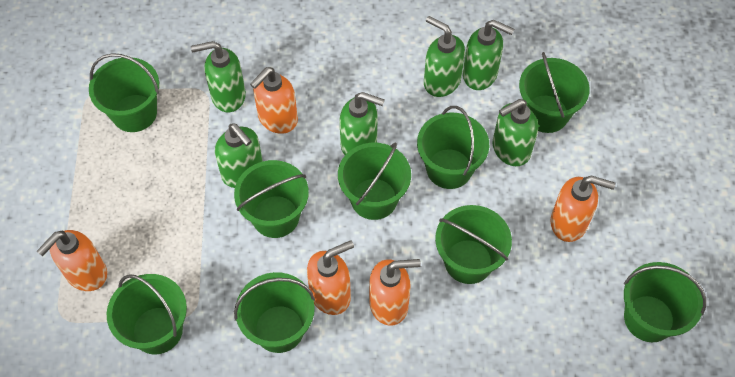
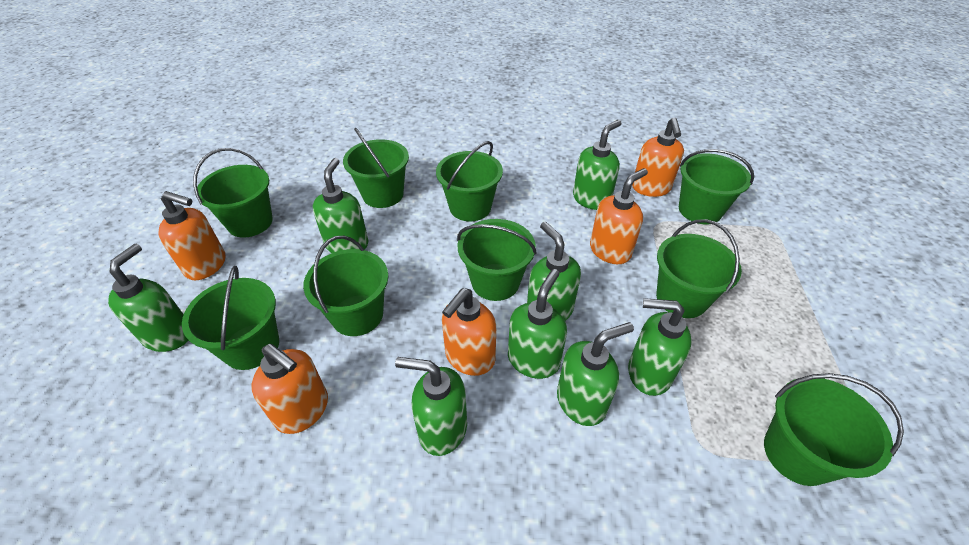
green soap dispenser: [191,41,246,112] [215,123,263,188] [339,92,385,155] [424,16,465,97] [463,20,514,90] [493,99,538,166] = 6 -> [108,244,189,352] [313,158,369,253] [395,357,467,456] [508,269,567,379] [527,222,581,321] [557,322,634,426] [573,120,621,210] [628,298,691,396] = 8

